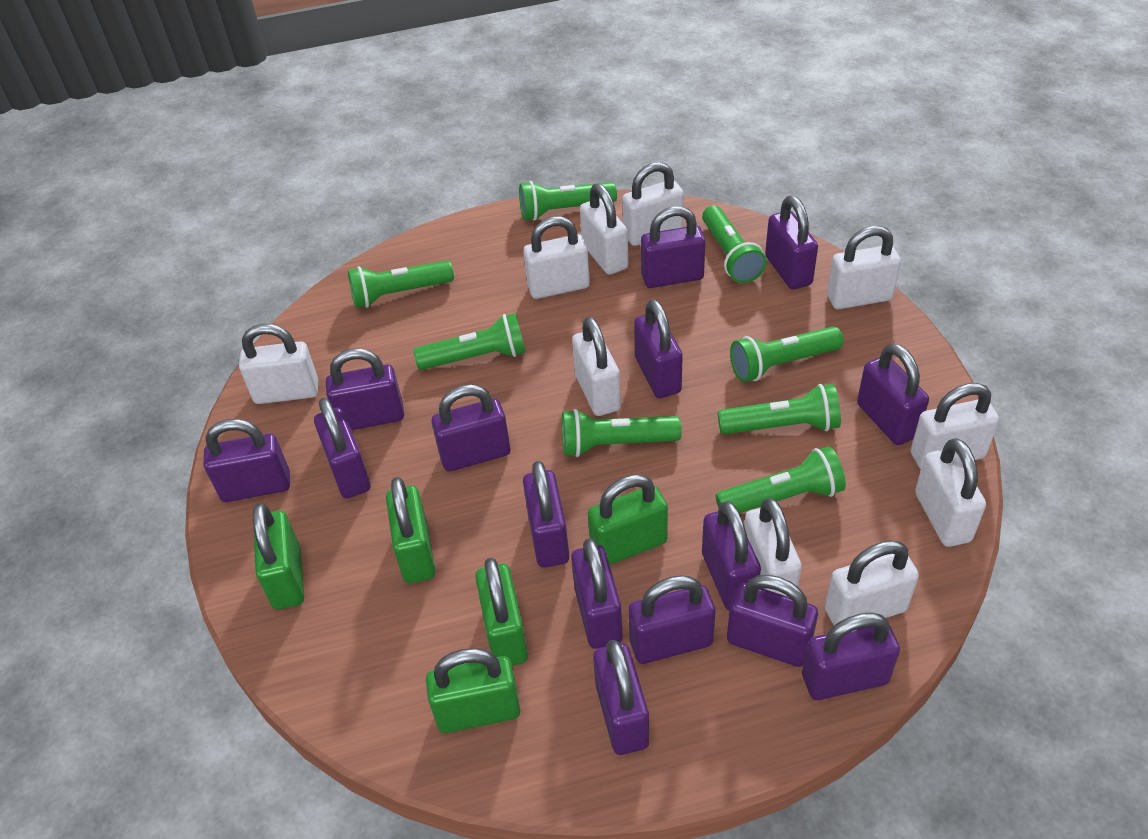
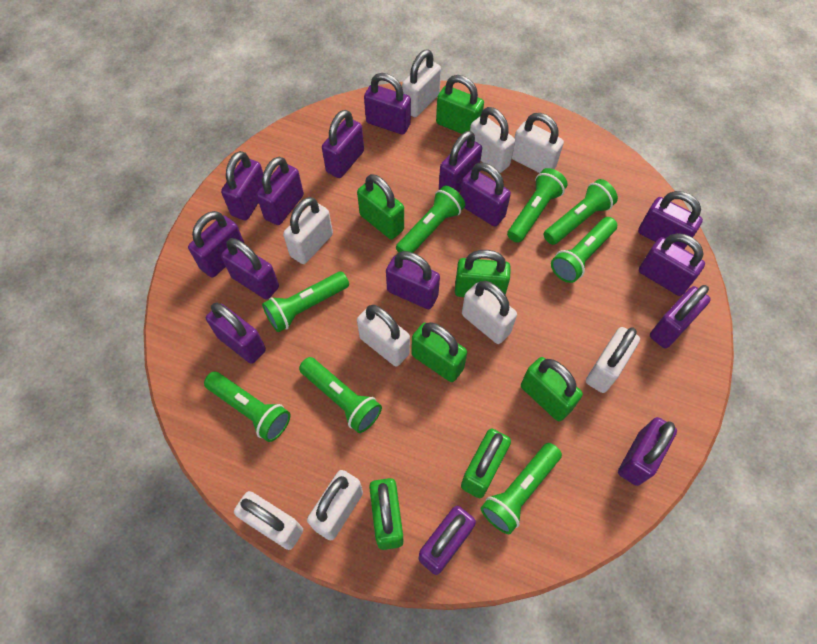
green padlock: [253,503,304,610] [386,477,436,583] [426,648,520,733] [475,558,528,666] [588,474,668,565] = 5 -> [357,174,404,239] [369,478,403,550] [412,322,467,382] [436,75,484,134] [455,250,511,297] [461,429,511,498] [521,357,583,421] = 7
white padlock: [239,324,318,404] [523,216,590,299] [572,317,621,416] [580,183,629,275] [622,162,684,246] [744,498,802,596] [825,540,919,626] [827,226,901,309] [911,383,999,469] [915,438,986,547] = 10 -> [234,491,303,550] [283,197,333,264] [307,470,363,540] [357,305,410,366] [402,50,441,117] [462,281,517,344] [470,107,515,173] [512,113,564,173] [586,327,640,393] = 9

